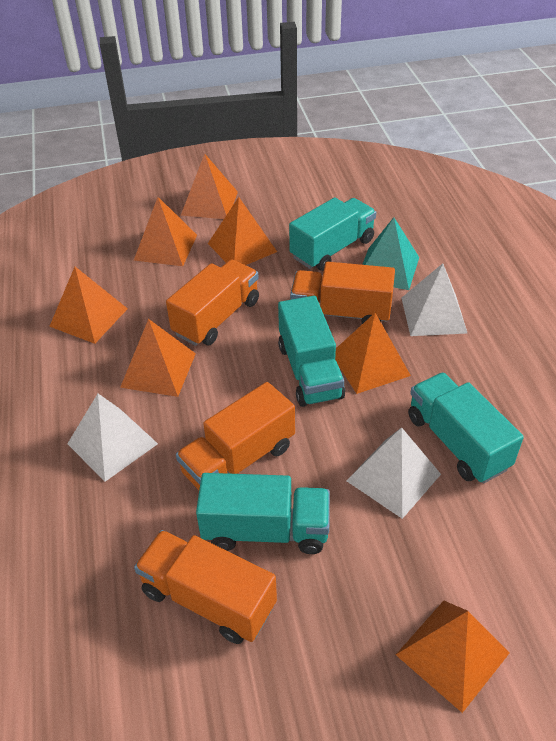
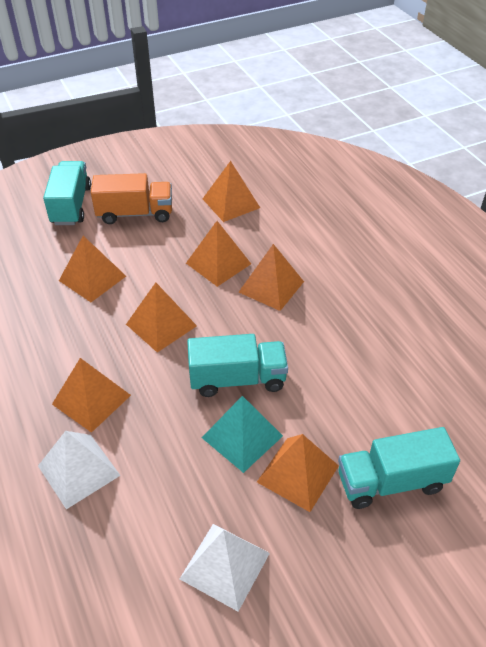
orange truck: [134,530,277,644] [166,259,259,346] [176,382,295,490] [290,262,395,324] = 4 -> [91,173,172,224] = 1
turquoise truck: [196,473,330,554] [278,296,345,407] [289,198,376,271] [408,373,524,484] = 4 -> [43,161,91,225] [187,334,288,397] [338,427,460,509] = 3
white pyramid: [67,394,158,482] [346,427,441,519] [402,263,467,336] = 3 -> [38,431,121,509] [180,524,270,612] = 2

